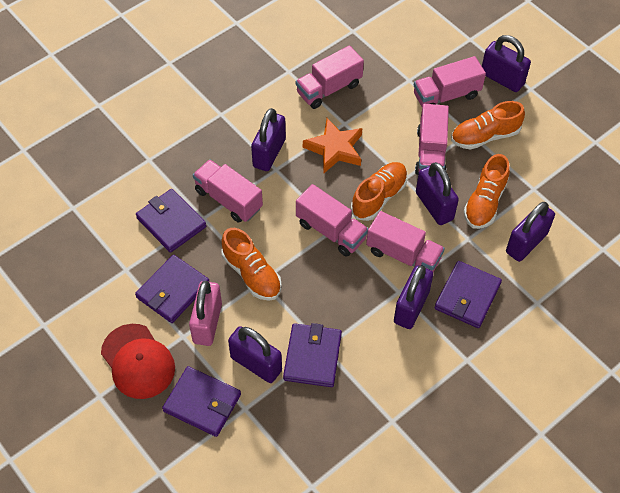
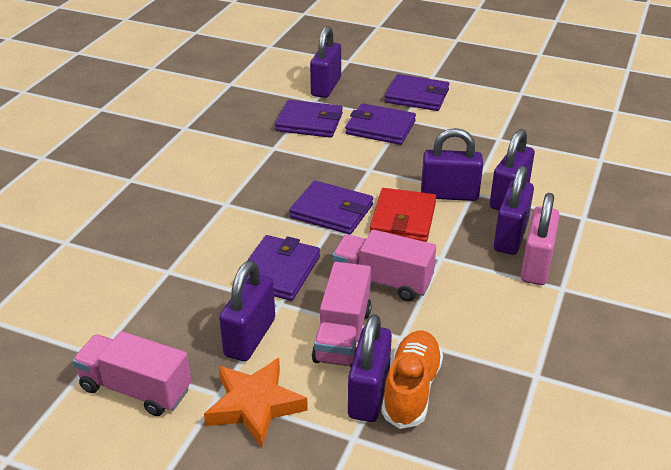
orange shoe: [222,228,282,301] [351,162,408,221] [451,101,525,150] [464,154,510,229] = 4 -> [381,330,443,429] = 1
pink truck: [193,159,263,223] [296,45,364,109] [296,184,368,257] [366,211,445,272] [414,56,486,107] [415,104,449,175] = 6 -> [72,331,191,416] [312,262,372,367] [332,230,436,301] = 3
red cap: [101,324,175,399] = 1 -> none = 0
red wallet: none = 0 -> [370,188,436,242] = 1

